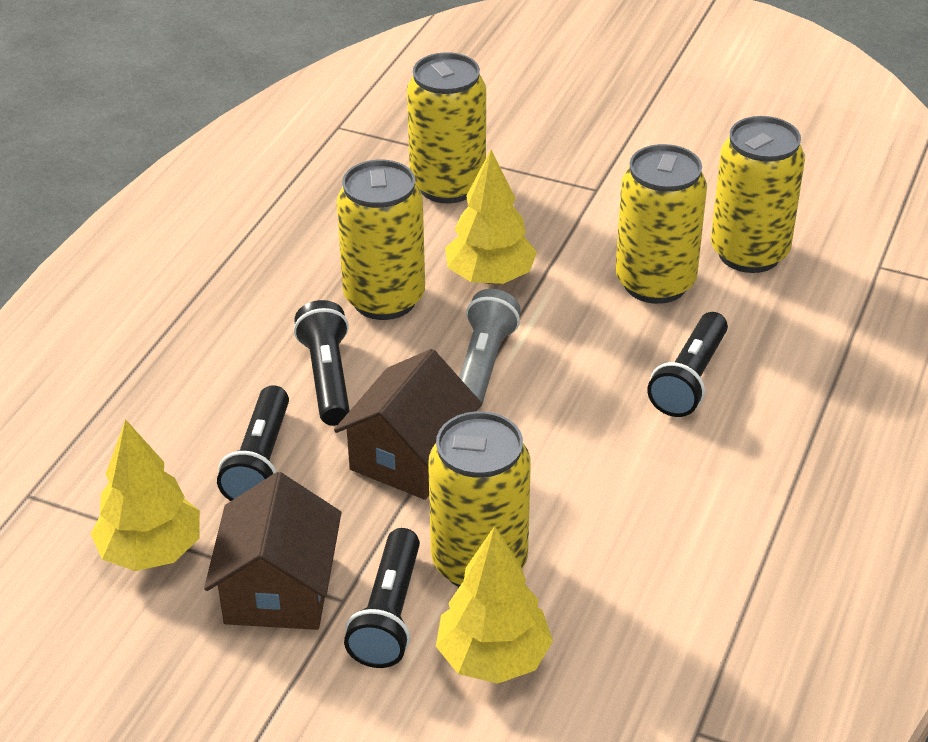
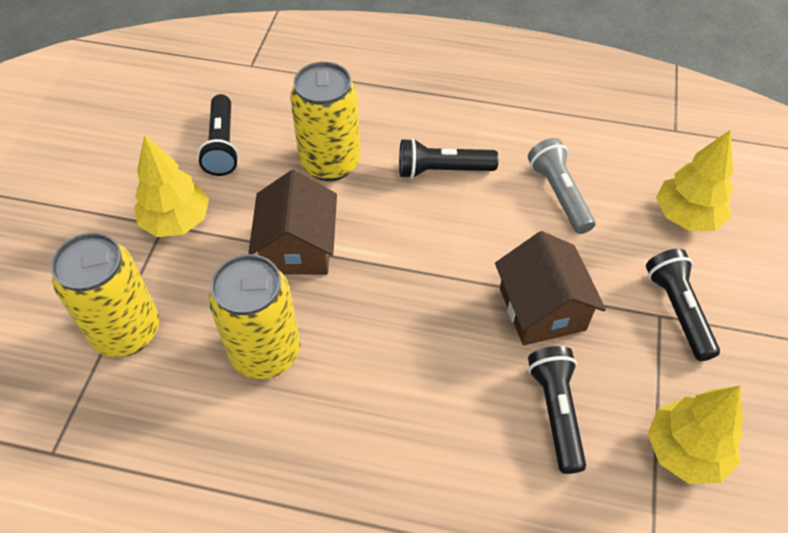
yellow can: [337,160,425,320] [407,52,486,203] [428,411,531,587] [615,144,707,304] [711,116,805,273] = 5 -> [51,232,159,357] [208,254,300,379] [290,62,360,181] = 3

